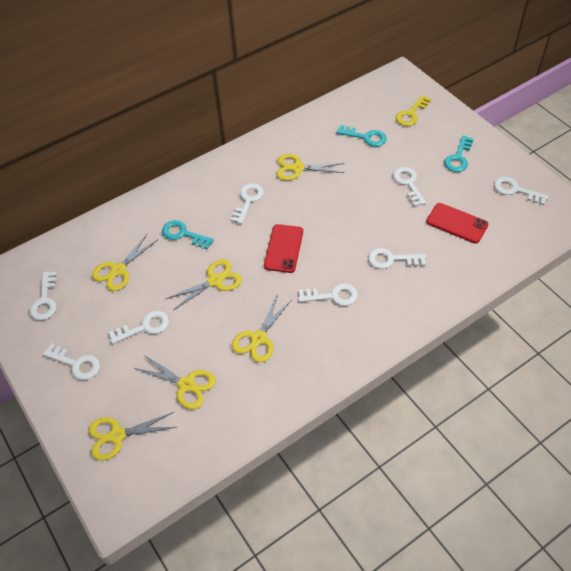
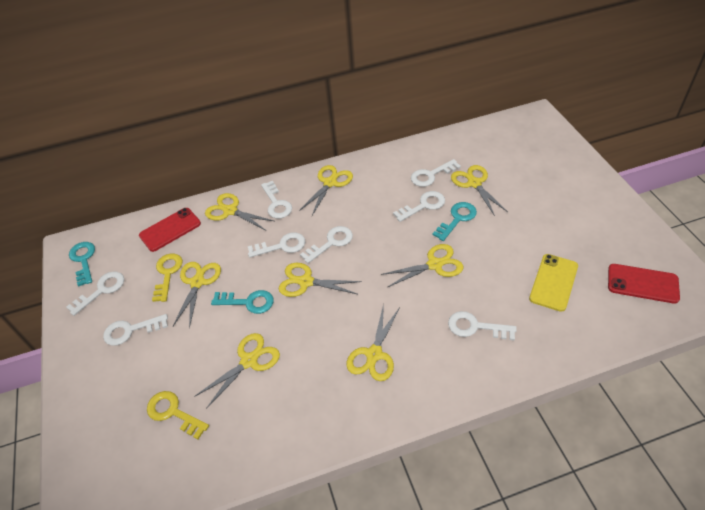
yellow key: [396,95,431,126] = 1 -> [147,391,209,439] [152,254,183,302] = 2
yellow phone: none = 0 -> [529,254,578,312] = 1
yellow scissors: [89,412,176,461] [92,234,157,291] [135,355,216,409] [165,259,242,310] [232,295,291,363] [276,154,344,181] = 6 -> [172,262,221,329] [195,333,280,409] [205,193,274,230] [279,263,362,297] [299,165,353,215] [347,304,400,381] [381,244,463,287] [451,165,508,216] = 8

